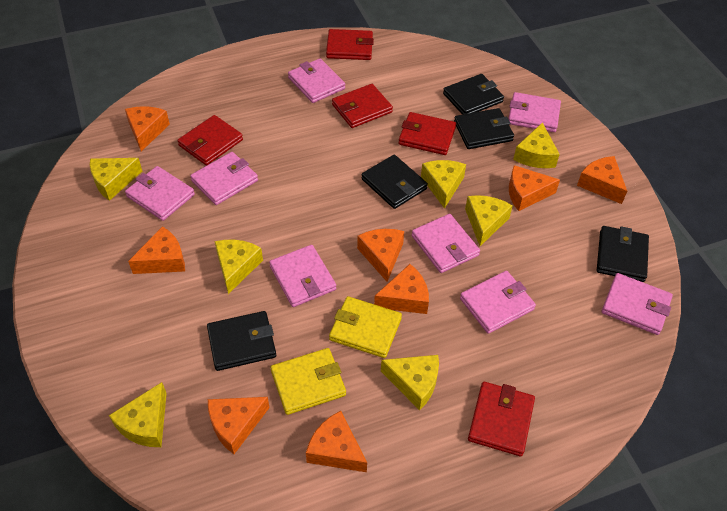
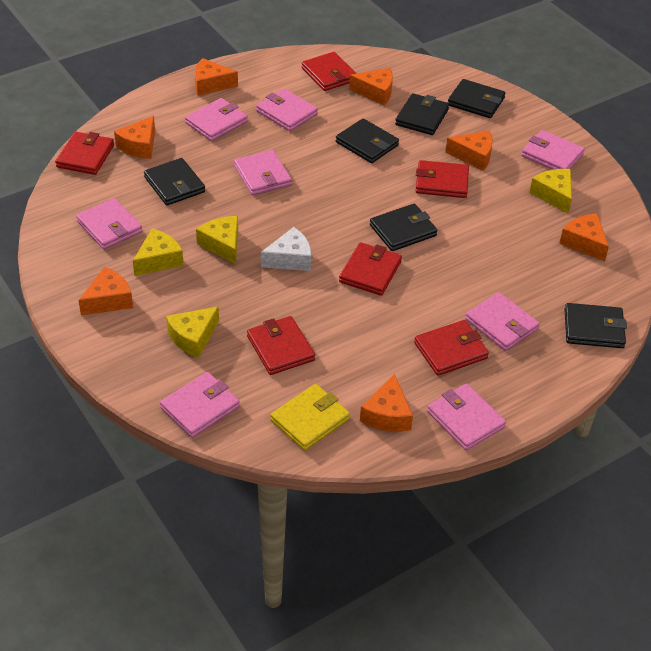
black wallet: [207,311,276,371] [362,155,428,209] [443,74,504,115] [454,108,514,149] [597,226,649,282] = 5 -> [144,158,205,205] [336,118,399,163] [370,204,437,251] [395,93,449,135] [448,79,506,118] [565,303,627,348] = 6
orange cheese: [125,106,170,151] [128,226,185,274] [208,397,270,454] [306,411,367,472] [357,229,404,282] [374,264,429,314] [509,165,560,211] [577,156,627,204] = 8 -> [78,267,133,315] [114,116,155,159] [195,58,238,96] [349,68,393,105] [360,374,413,432] [445,131,493,171] [559,214,609,261] = 7
red wallet: [178,115,243,165] [326,29,374,60] [332,84,393,128] [398,112,456,155] [468,382,535,456] = 5 -> [55,132,114,175] [247,316,315,375] [302,52,357,91] [339,242,402,296] [414,320,489,376] [416,160,469,198] = 6
white cheese: none = 0 -> [261,227,311,271] = 1
yellow cheese: [90,158,142,201] [109,382,167,447] [215,240,263,294] [381,355,439,410] [421,160,466,209] [465,195,513,246] [513,122,560,168] = 7 -> [133,228,184,276] [166,306,219,358] [196,216,238,264] [529,169,572,214] = 4
yellow wallet: [271,348,346,415] [329,296,402,358] = 2 -> [270,384,350,451] = 1

